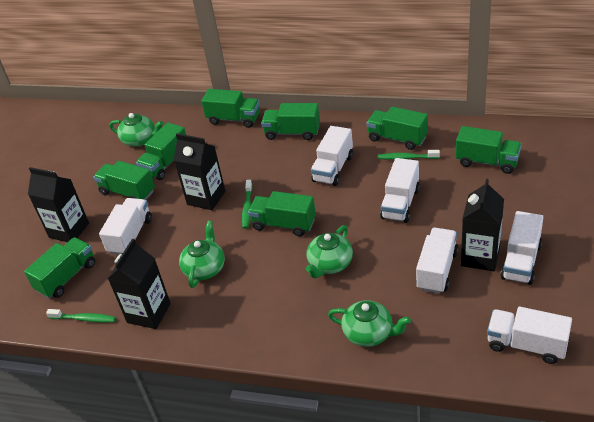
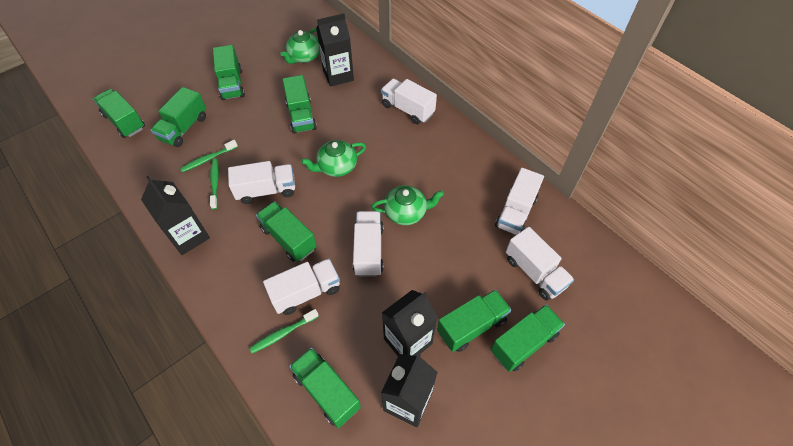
green teapot: [109,113,163,147] [179,221,225,288] [306,225,353,278] [328,300,411,347] = 4 -> [280,28,320,64] [301,140,366,177] [371,186,444,225] = 3

